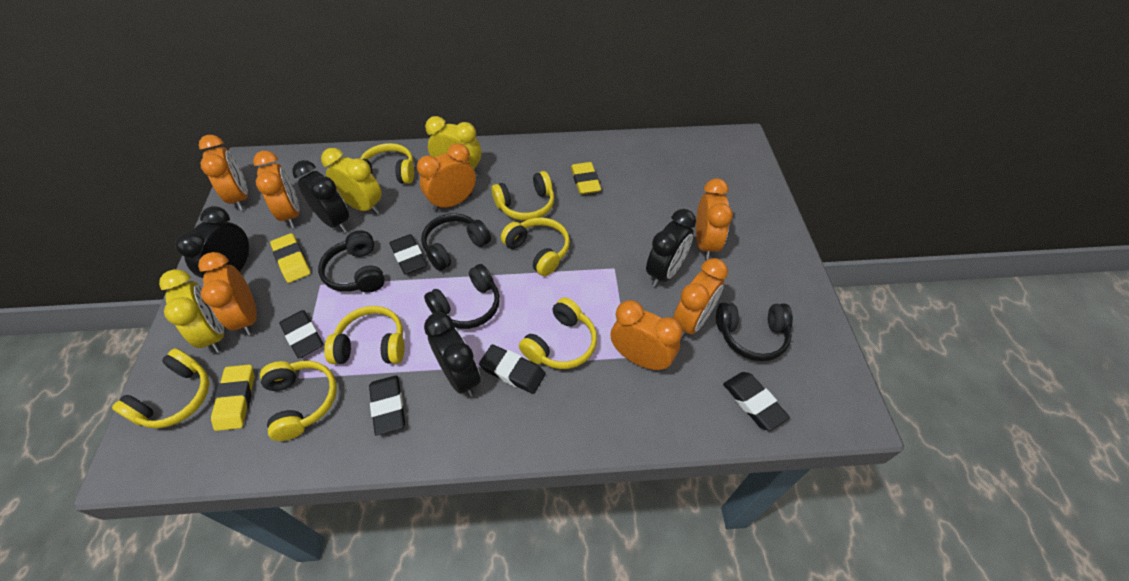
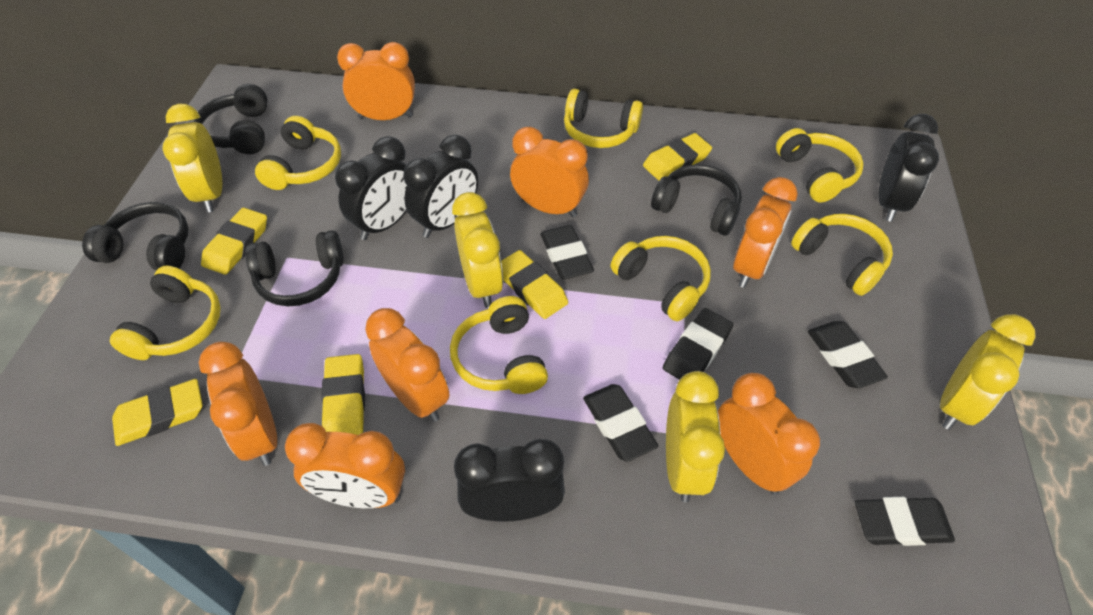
yellow clock: [159,269,224,353] [321,148,382,214] [425,116,481,176] = 3 -> [162,104,222,213] [452,192,503,308] [666,371,725,502] [940,314,1036,430] = 4
yellow eraser: [211,364,254,431] [270,233,310,283] [571,162,601,194] = 3 -> [112,379,203,446] [201,208,267,275] [321,354,365,435] [501,250,568,319] [643,133,712,180] = 5

